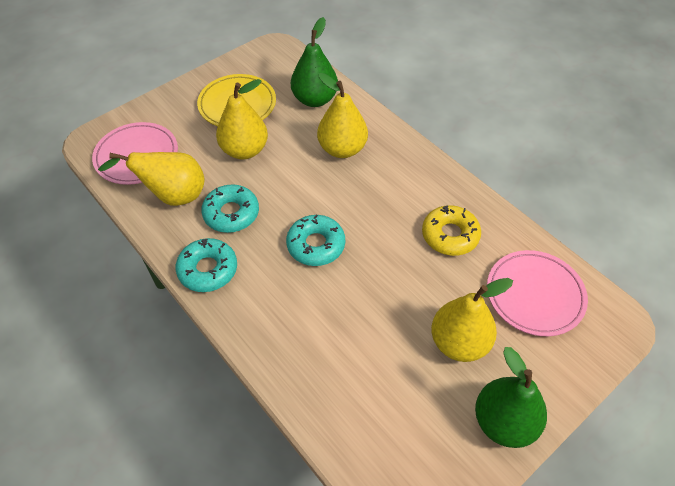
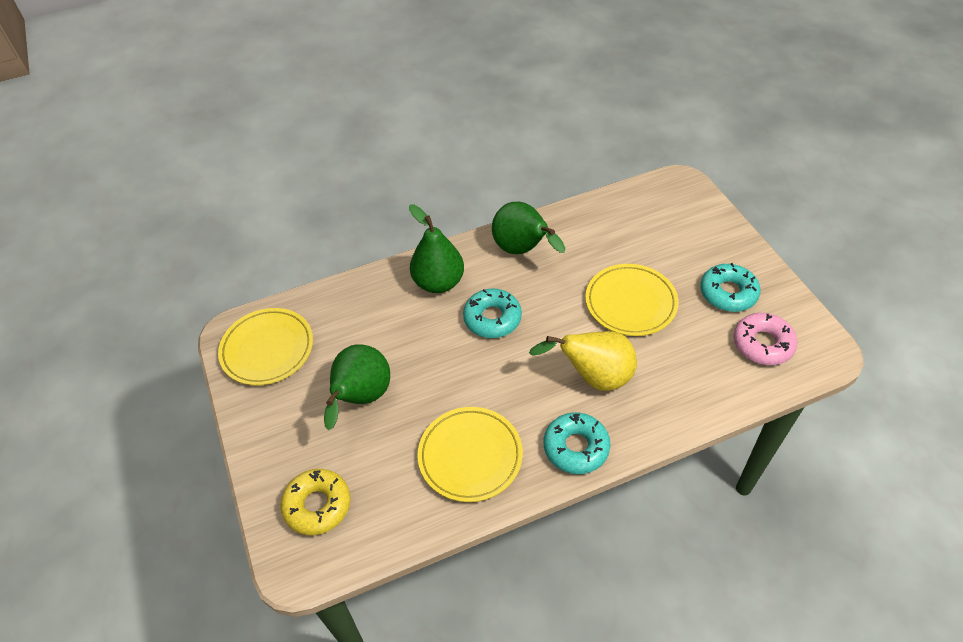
green pear: [291,17,338,107] [475,347,547,448] = 2 -> [324,344,390,430] [409,205,464,293] [492,202,565,254] = 3
pink donut: none = 0 -> [734,313,797,365] = 1
pink plate: [92,122,178,185] [487,250,588,336] = 2 -> none = 0
yellow pear: [98,152,205,206] [216,79,268,159] [317,73,368,158] [431,278,513,362] = 4 -> [529,331,637,391] = 1
yellow plate: [197,74,276,126] = 1 -> [218,308,313,385] [417,407,523,502] [585,264,679,336] = 3

